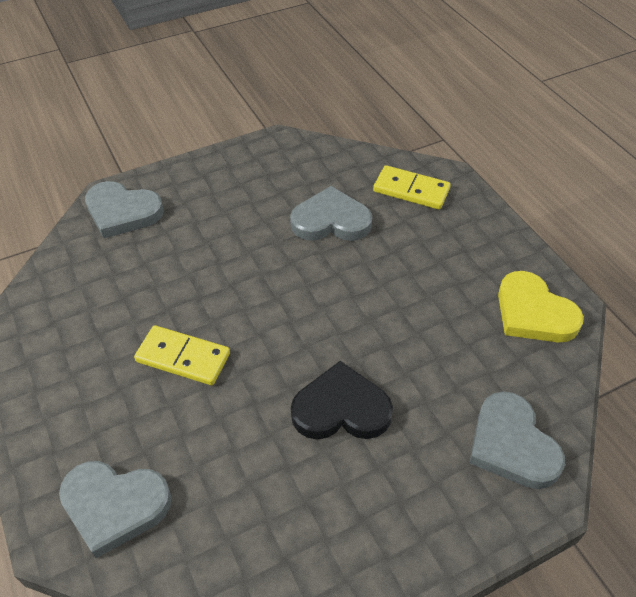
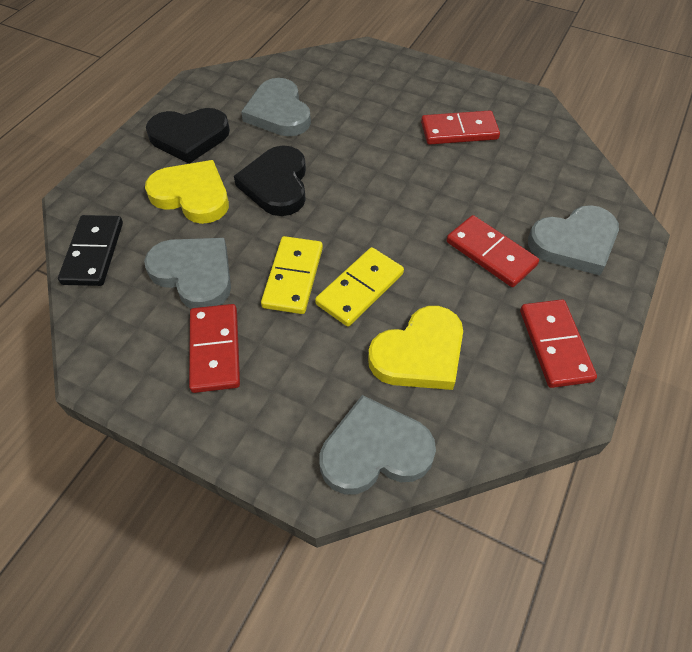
black domino: none = 0 -> [58,215,123,286] = 1
black heart: [291,361,393,439] = 1 -> [146,108,230,164] [234,146,306,216] = 2
red domino: none = 0 -> [189,304,240,393] [421,110,500,145] [447,215,539,287] [520,299,597,388] = 4
yellow heart: [498,271,584,342] = 1 -> [145,160,229,224] [368,306,463,390] = 2

